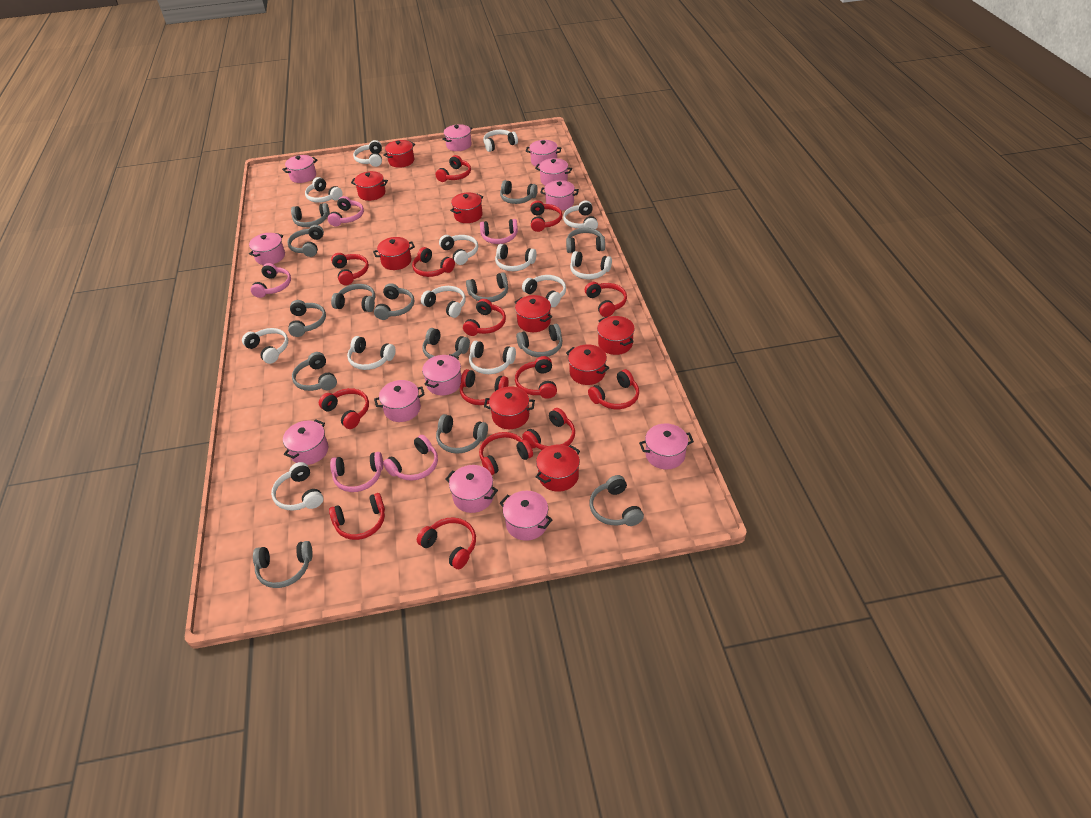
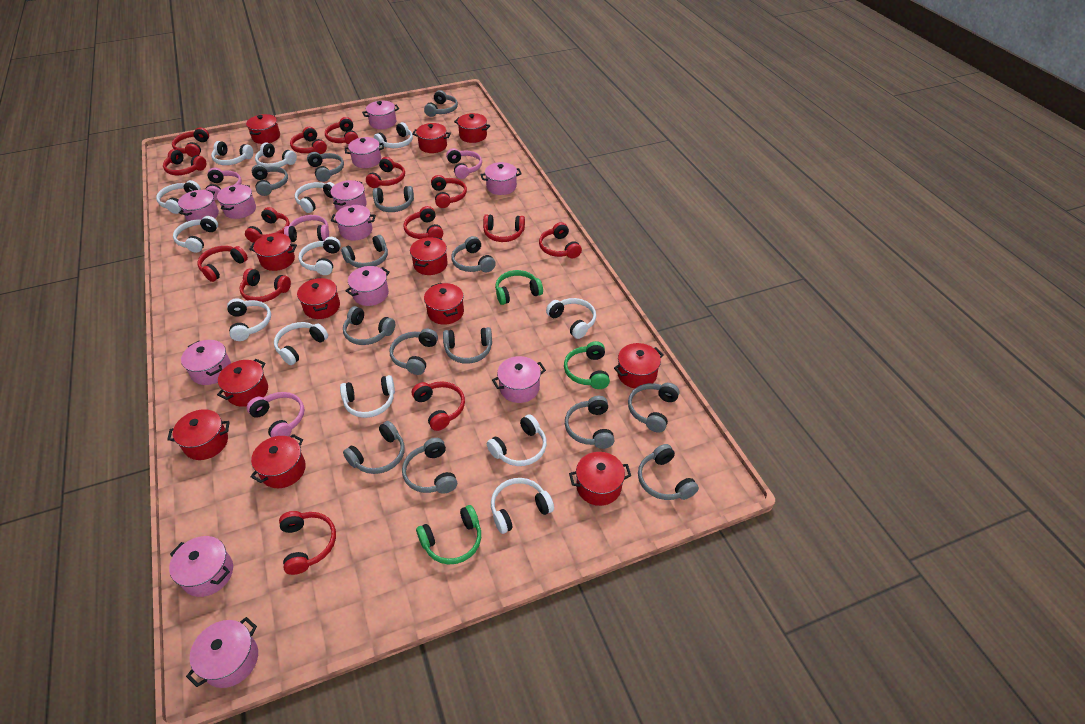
green headphones: none = 0 -> [416,505,481,565] [495,270,543,305] [564,341,610,389] = 3
pink headphones: [251,263,291,298] [328,196,364,226] [330,452,383,492] [383,435,438,481] [480,219,518,244] = 5 -> [205,168,242,200] [247,392,304,437] [284,215,329,242] [446,148,482,179] = 4
red pot: [351,171,388,201] [373,237,415,270] [383,140,415,168] [450,192,483,223] [484,386,535,429] [515,295,552,332] [536,445,580,492] [566,344,609,385] [597,316,635,355] = 9 -> [167,409,230,460] [217,359,268,407] [246,114,280,144] [249,233,297,271] [250,434,306,488] [297,278,340,319] [410,237,448,275] [412,123,451,153] [424,283,464,325] [454,113,491,143] [569,452,631,506] [614,343,663,388] = 12

